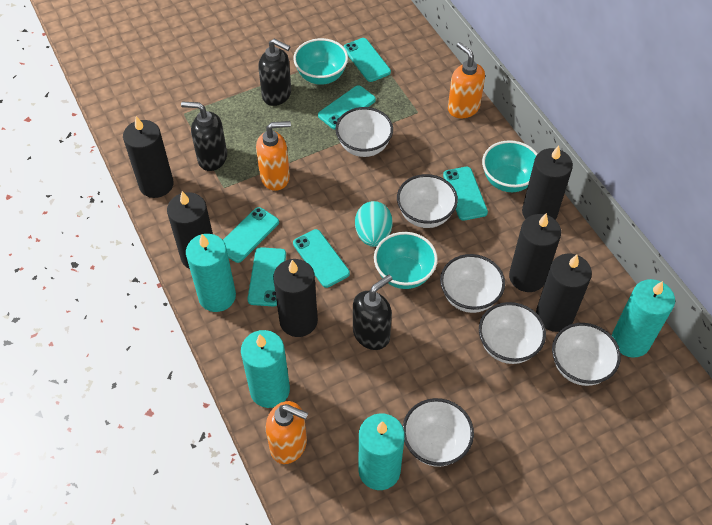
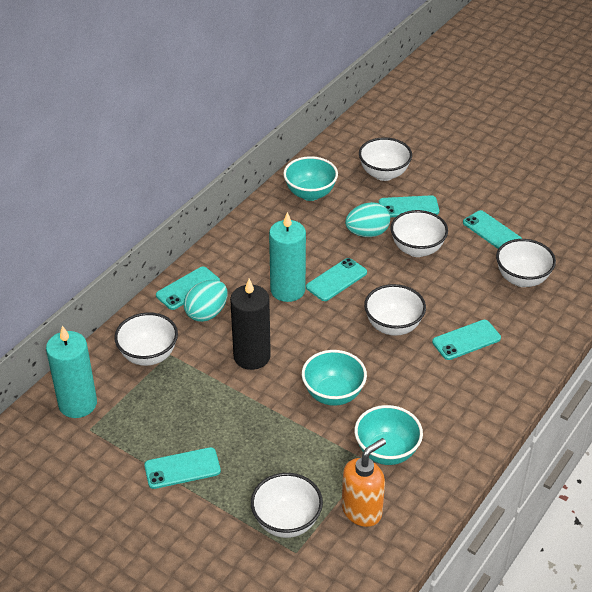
black candle: [123,116,174,198] [167,191,213,269] [273,259,318,337] [509,213,561,292] [522,145,573,220] [536,253,592,332] = 6 -> [230,279,271,370] = 1
black soap dispenser: [181,102,227,171] [258,39,291,106] [353,275,392,350] = 3 -> none = 0
orange soap dispenser: [256,121,291,191] [266,401,308,464] [448,42,485,118] = 3 -> [342,438,386,527] = 1
turquoise candle: [186,234,236,312] [241,330,290,408] [359,413,405,490] [612,279,675,358] = 4 -> [46,325,97,418] [269,212,306,302] = 2
turquoise egg: [355,201,392,247] = 1 -> [184,280,228,322] [345,202,390,237] = 2

